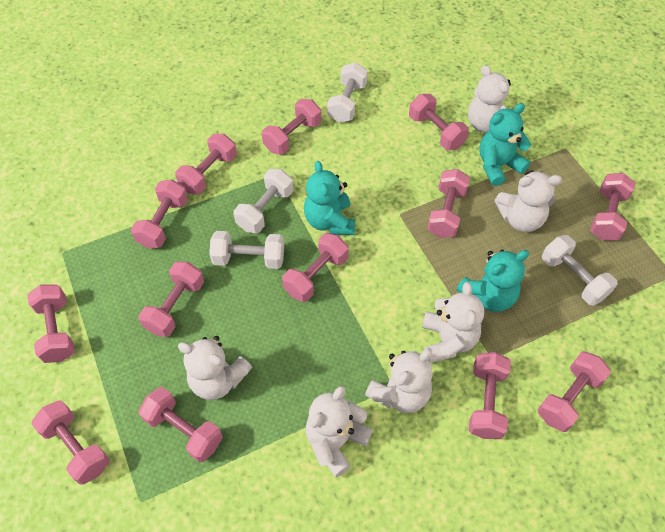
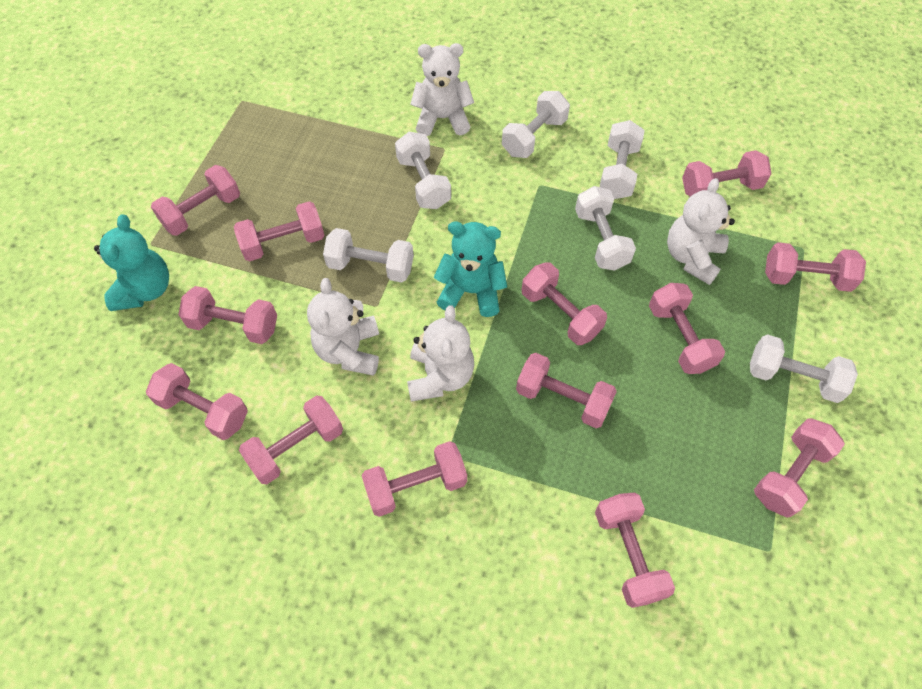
turquoise teddy bear: [304,161,355,235] [456,250,529,312] [479,103,532,186] = 3 -> [94,214,169,311] [434,221,507,317] = 2
white dumbbell: [209,231,284,269] [233,169,294,233] [327,63,368,123] [542,235,618,305] = 4 -> [323,228,414,283] [395,132,451,209] [502,91,570,158] [575,186,636,270] [600,120,645,199] [750,334,858,403] = 6
white teddy bear: [178,336,252,400] [306,386,373,477] [365,348,432,413] [422,282,484,363] [468,65,511,132] [494,170,562,232] = 6 -> [307,278,379,376] [407,305,474,401] [410,43,474,136] [667,178,735,285] = 4

